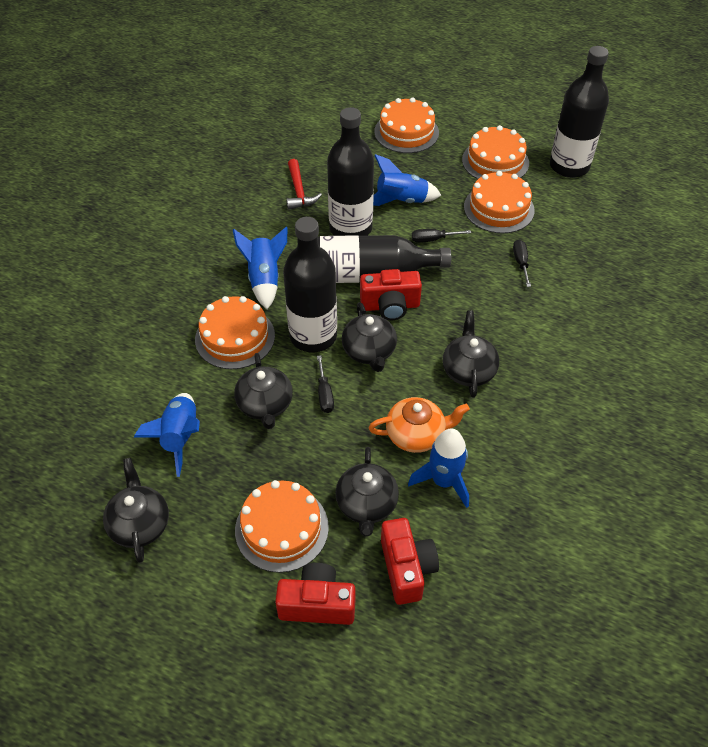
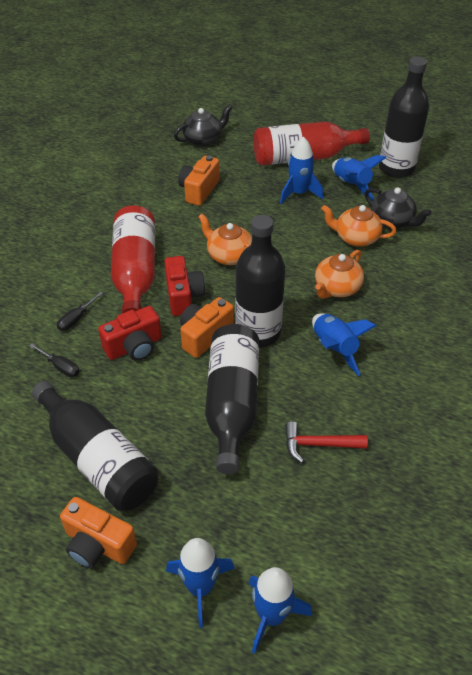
black screwdriver: [317,355,334,413] [412,229,471,243] [513,240,531,287] = 3 -> [29,344,80,377] [57,292,103,331] = 2
black teapot: [103,458,169,563] [234,353,293,429] [335,447,399,537] [342,302,397,372] [443,311,499,398] = 5 -> [174,105,232,146] [364,187,432,228] = 2
blue rocket: [134,393,200,477] [233,227,287,309] [373,154,442,206] [408,429,469,508] = 4 -> [166,538,235,628] [249,567,312,654] [280,137,323,204] [312,313,377,376] [332,155,387,201] = 5
orange cake: [195,296,275,369] [235,480,329,573] [374,97,439,153] [462,125,529,179] [464,171,535,233] = 5 -> none = 0
orange camera: none = 0 -> [60,497,137,569] [178,155,220,206] [180,297,234,358] = 3
orange teapot: [368,397,470,453] = 1 -> [198,214,252,265] [315,250,364,299] [321,205,396,247] = 3
red bottle: none = 0 -> [111,205,155,313] [254,121,370,166] = 2
red camera: [275,563,355,625] [360,269,422,320] [381,518,439,605] = 3 -> [98,306,162,361] [164,256,205,316] = 2

